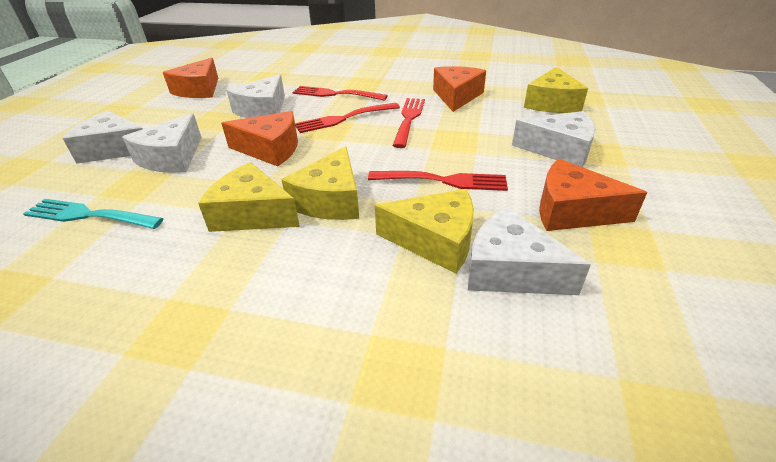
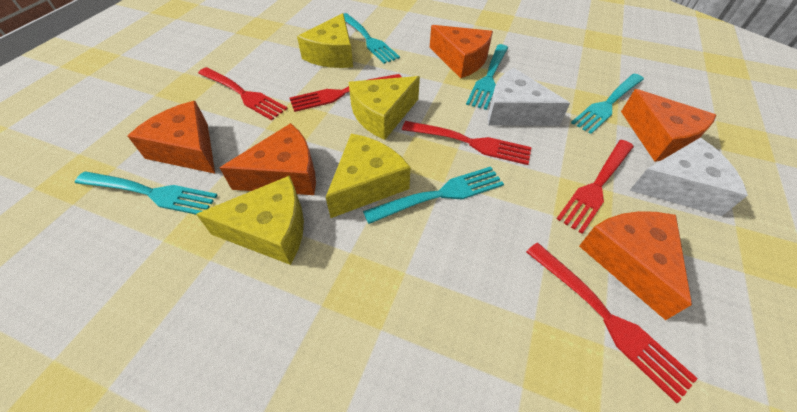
orange cheese: [163,58,218,98] [221,111,298,166] [433,66,486,112] [539,159,647,231] = 4 -> [128,101,215,174] [220,123,316,195] [430,25,493,78] [579,211,692,320] [621,89,716,162] = 5
red fork: [293,86,388,101] [295,103,400,133] [368,171,508,191] [392,98,425,148] = 4 -> [198,67,288,120] [290,74,402,112] [402,121,532,165] [526,243,698,403] [556,140,634,234] = 5
turquoise fork: [23,199,164,229] = 1 -> [75,172,218,215] [344,13,400,64] [363,166,504,224] [466,44,508,110] [571,74,644,134] = 5
white cheese: [63,110,143,164] [122,113,202,173] [226,74,285,118] [468,207,591,295] [512,111,595,167] = 5 -> [488,68,570,126] [629,138,748,216] = 2

